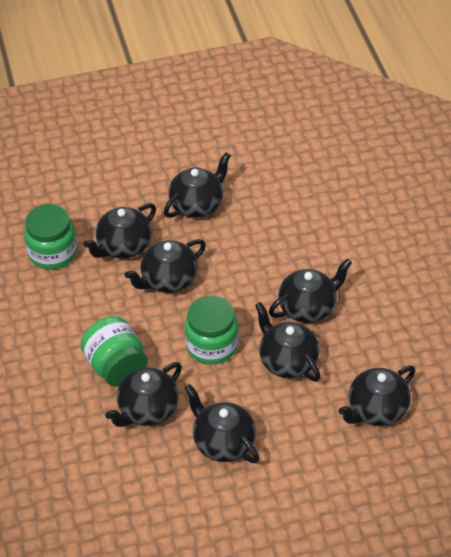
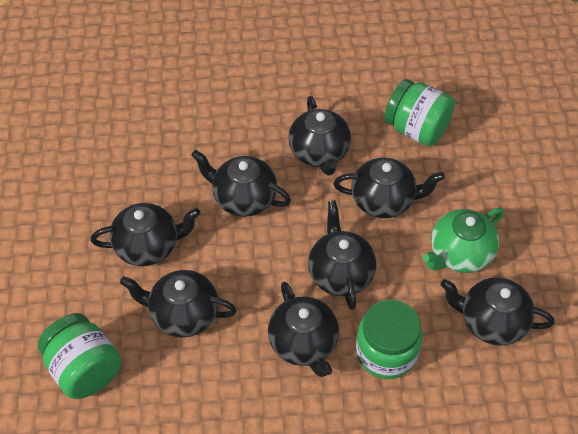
green teapot: none = 0 -> [423,208,504,273] = 1

